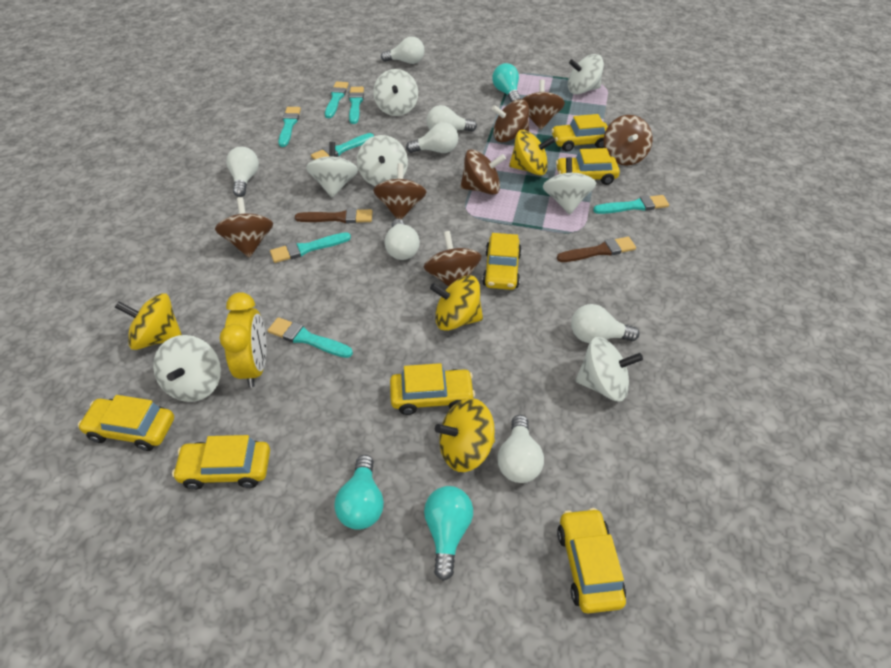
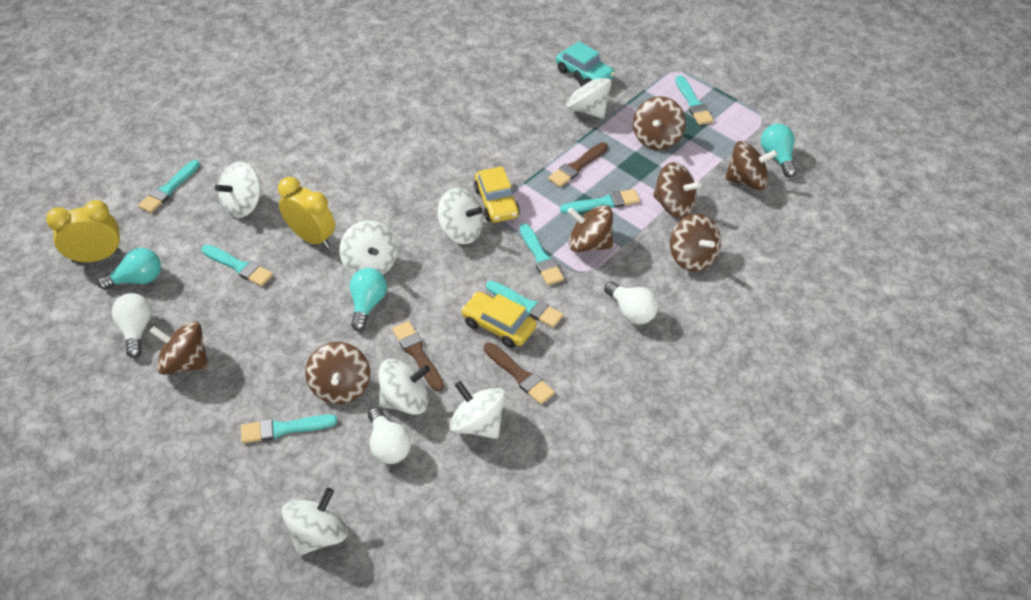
brown brush: [295,208,373,223] [557,237,636,262] = 2 -> [392,321,444,391] [484,342,555,404] [548,142,608,187] = 3
turquoise car: none = 0 -> [556,41,615,83] = 1
white light bulb: [226,147,259,197] [381,36,424,64] [384,219,420,260] [406,122,458,153] [427,105,477,132] [497,415,544,483] [571,304,639,343] = 7 -> [112,293,152,358] [368,407,411,464] [604,281,658,325] = 3
yellow car: [78,395,174,451] [172,435,270,490] [390,363,475,415] [482,233,522,290] [551,114,608,152] [556,148,620,185] [557,508,626,613] = 7 -> [461,292,537,348] [474,166,520,223] = 2
yellow clock: [219,292,266,387] = 1 -> [46,200,121,263] [278,177,335,248] = 2
yellow spinning top: [115,293,182,350] [430,275,483,331] [435,398,495,472] [509,130,555,175] = 4 -> none = 0

